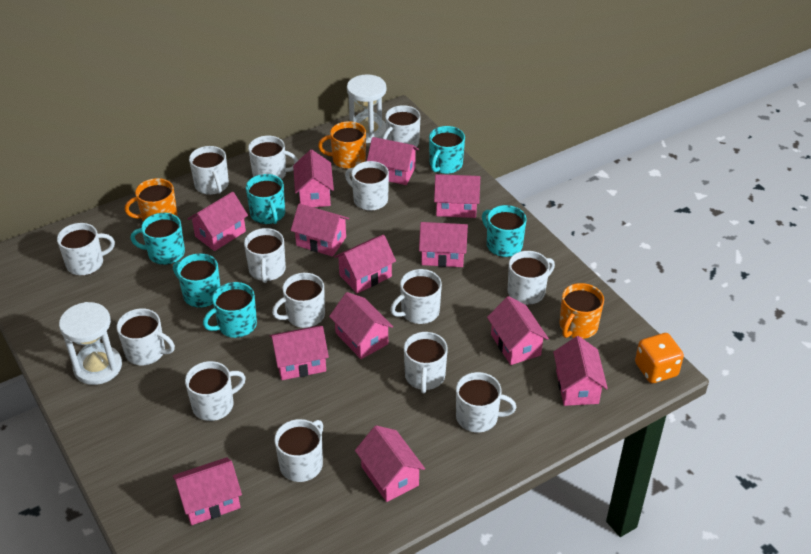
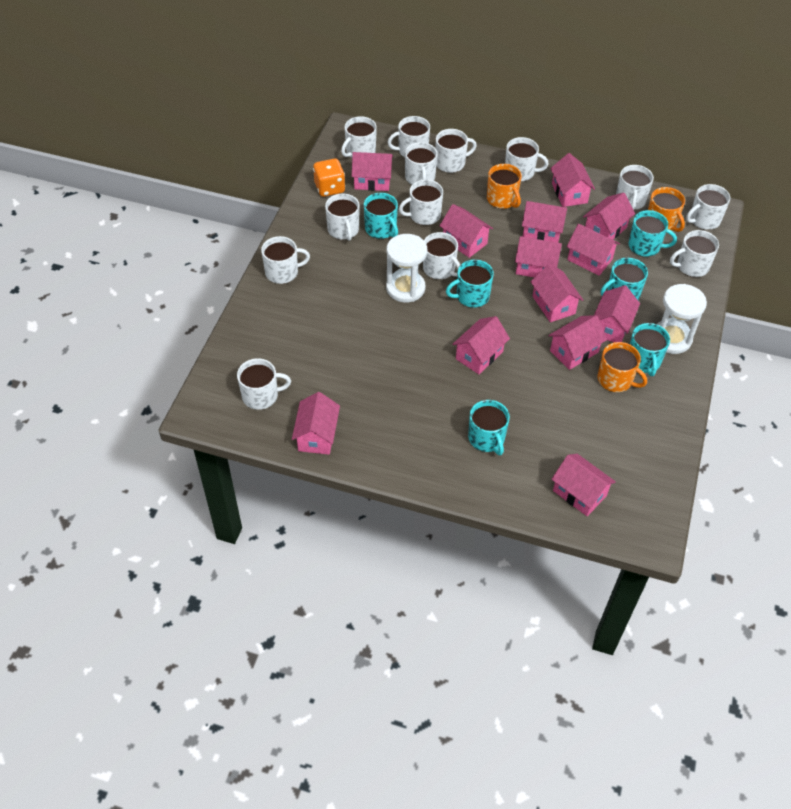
white mug: [57,223,115,276] [117,308,175,365] [185,361,246,421] [189,146,229,195] [244,228,286,283] [248,136,298,180] [272,273,325,328] [275,419,323,482] [345,161,389,211] [382,105,421,147] [390,269,442,324] [404,332,448,393] [456,372,516,433] [508,251,555,305] = 14 -> [237,358,291,410] [261,236,310,284] [325,194,360,241] [341,116,377,158] [388,116,430,157] [399,180,443,225] [405,142,438,185] [423,232,460,279] [436,129,477,173] [505,137,549,182] [616,165,654,210] [670,230,719,277] [686,184,731,230] = 13

